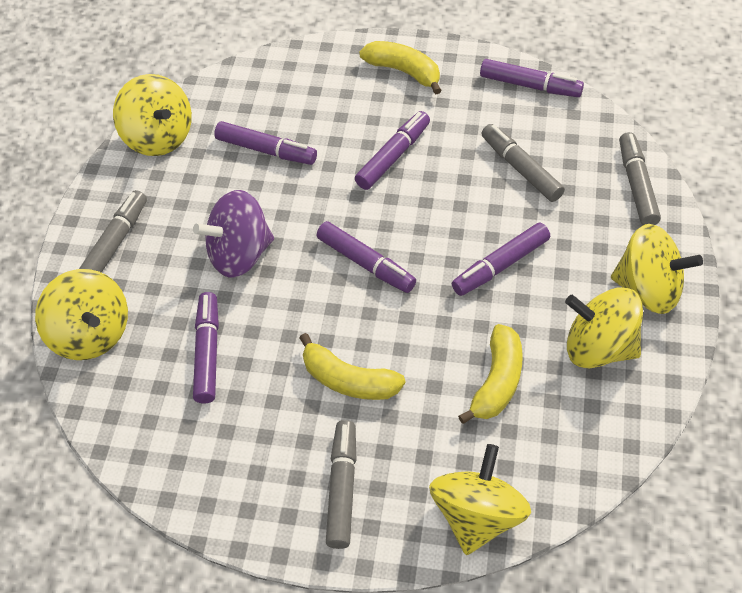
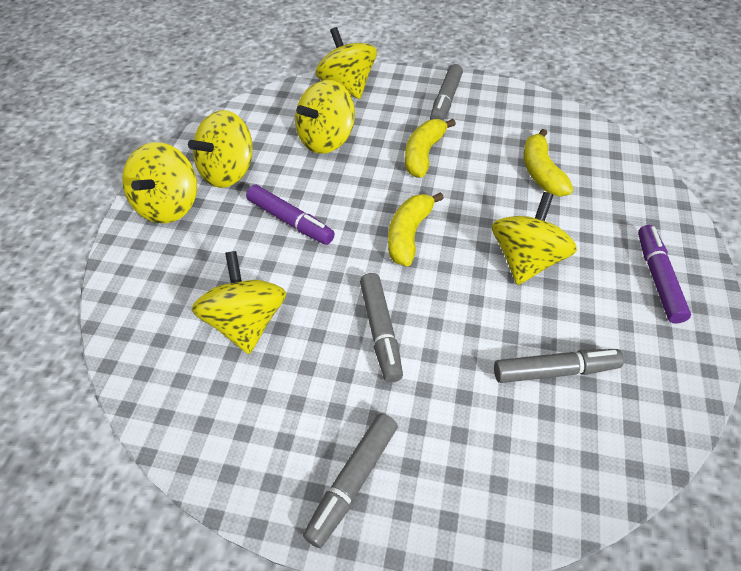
purple marker: [193,292,219,404] [214,121,317,165] [317,221,416,293] [355,111,430,190] [452,222,550,296] [480,59,584,97] = 6 -> [246,185,335,245] [638,225,691,324] = 2
purple spinning top: [193,190,274,278] = 1 -> none = 0
yellow spinning top: [35,269,128,360] [113,74,192,156] [429,444,531,555] [565,288,643,368] [611,224,703,314] = 5 -> [122,142,197,223] [188,110,253,188] [191,251,286,354] [295,80,355,154] [315,27,377,99] [492,192,577,285] = 6

